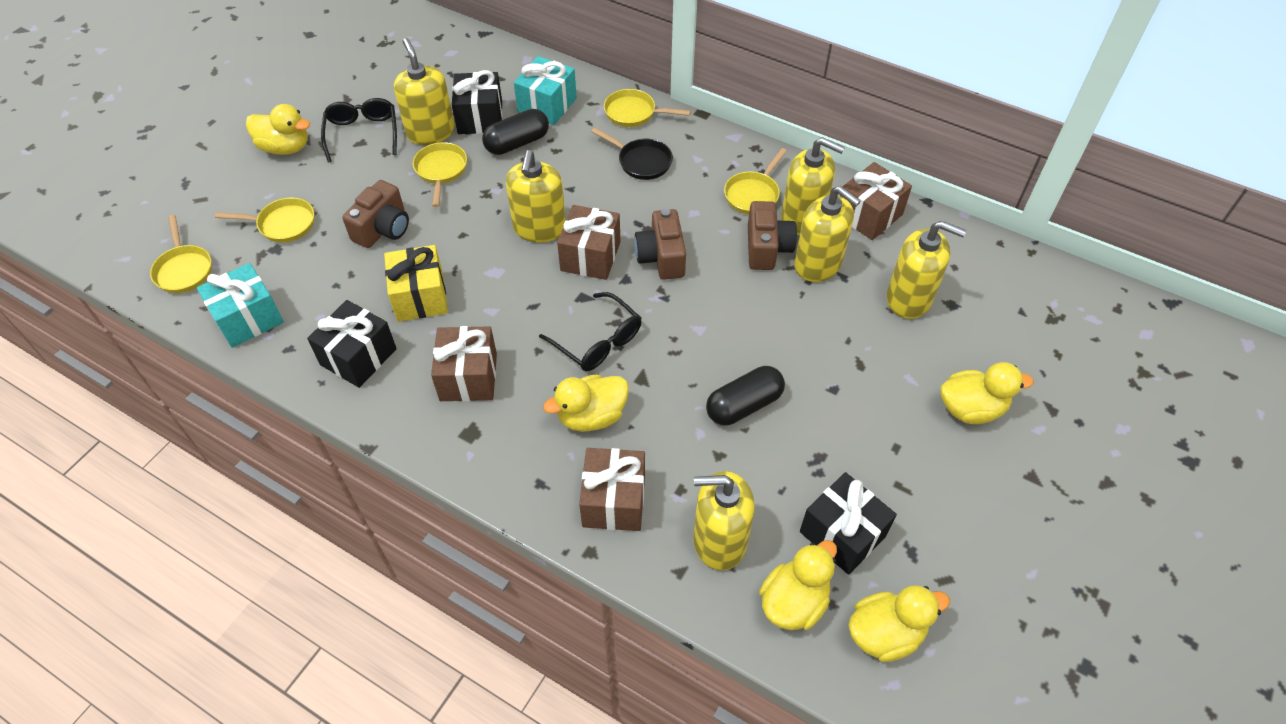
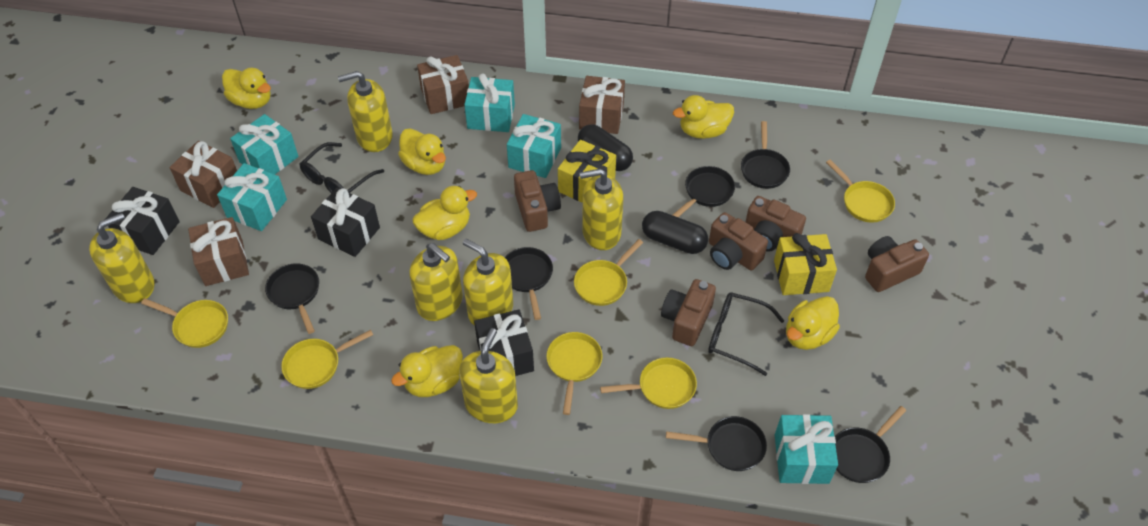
black pan: [591,128,673,180] = 1 -> [265,263,319,334] [505,247,553,320] [666,416,767,471] [673,166,735,217] [741,121,790,189] [835,406,906,483] = 6
brown camera: [342,180,409,248] [634,209,686,280] [748,201,797,270] = 3 -> [514,170,561,232] [661,279,716,346] [709,212,768,270] [746,196,806,252] [865,236,929,292] = 5
turquoise gift: [197,263,284,348] [514,56,577,125] = 2 -> [217,163,287,231] [230,114,298,174] [464,73,515,132] [507,114,561,178] [775,414,838,484] = 5
yellow duck: [246,104,310,155] [543,375,629,432] [759,540,837,630] [848,585,950,662] [941,362,1034,424] = 5 -> [222,68,271,109] [391,345,463,397] [398,128,446,175] [412,186,477,240] [673,95,734,139] [786,296,840,350] = 6
yellow gift: [384,245,448,322] = 1 -> [558,140,616,203] [774,233,837,295] = 2
yellow pan: [150,215,212,293] [215,197,314,243] [413,142,467,207] [604,89,691,127] [724,148,787,214] = 5 -> [141,298,228,348] [281,330,373,389] [547,332,602,415] [574,239,643,306] [600,358,697,409] [826,160,895,222] = 6

